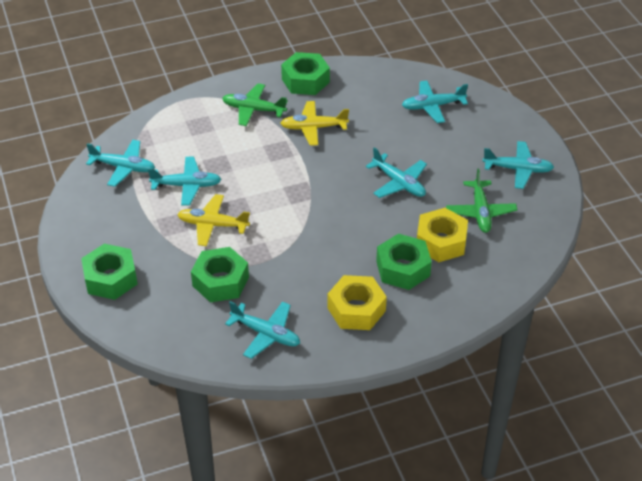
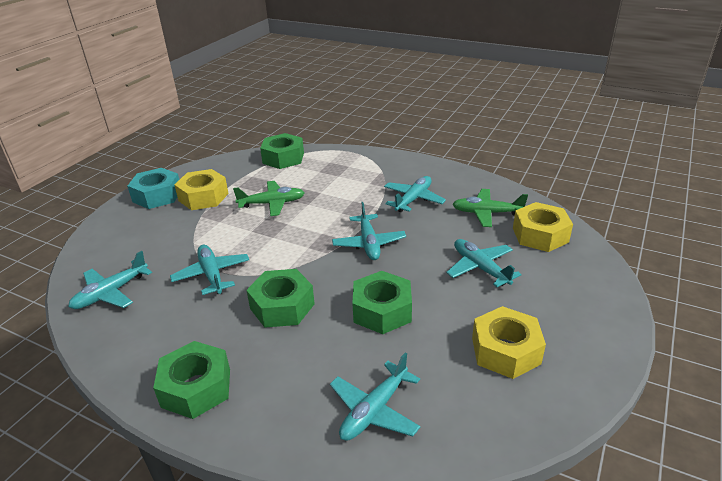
turquoise nut: none = 0 -> [127,168,179,209] = 1
yellow nut: [327,275,387,330] [417,208,468,262] = 2 -> [174,169,229,210] [472,306,546,379] [513,202,573,252] = 3
yellow plane: [177,194,250,246] [280,101,349,146] = 2 -> none = 0

